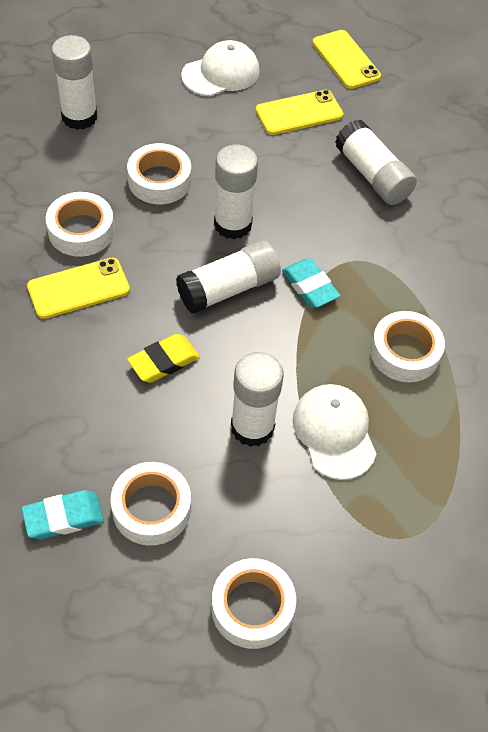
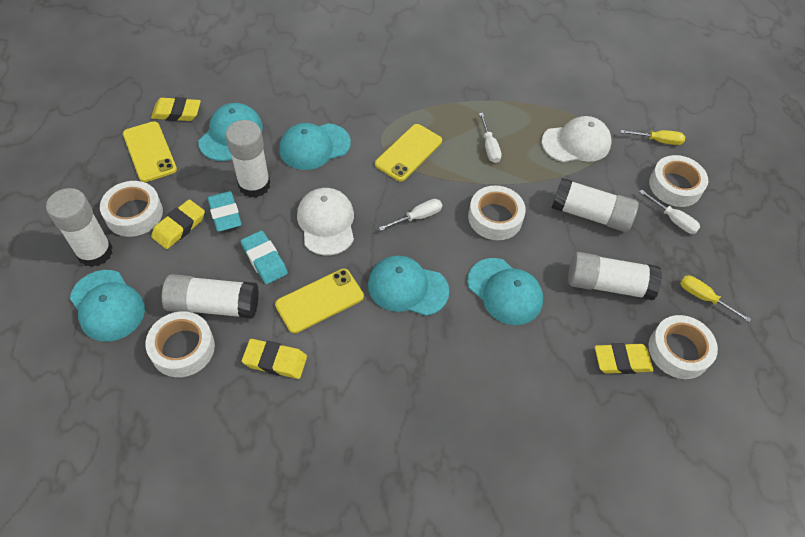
turquoise cap: none = 0 -> [70,270,145,342] [199,103,263,161] [279,123,351,170] [368,256,449,316] [467,258,543,325] = 5
white screwdriver: none = 0 -> [379,199,442,231] [479,113,502,163] [639,190,700,234] = 3
yellow eraser: [127,334,200,383] = 1 -> [151,97,201,121] [151,199,205,249] [242,339,307,379] [595,343,653,374] = 4
yellow screwdriver: none = 0 -> [620,130,685,145] [680,275,751,322] = 2

